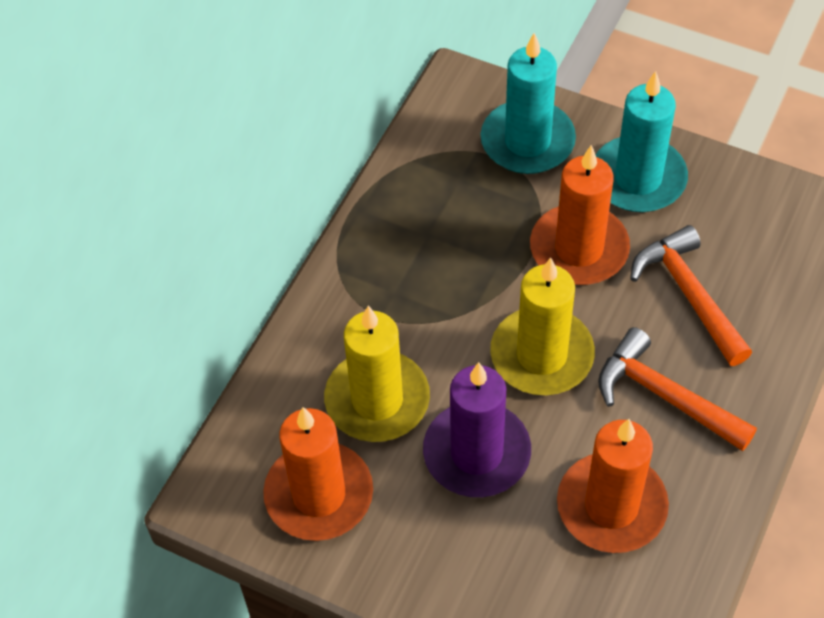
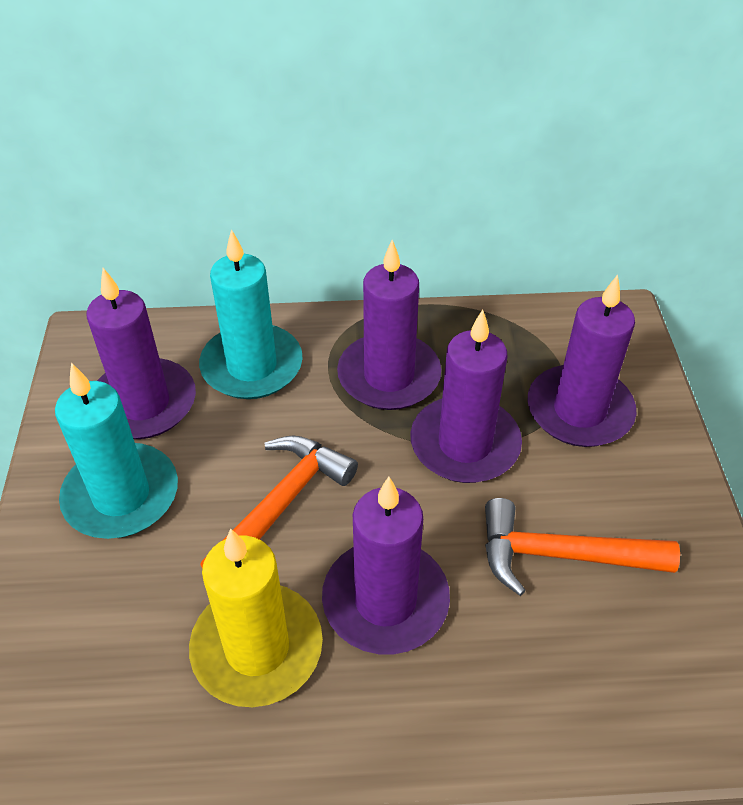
orange candle: [263,407,373,541] [530,145,630,285] [557,419,669,553] = 3 -> none = 0
purple candle: [423,362,531,497] = 1 -> [87,268,196,439] [322,477,450,654] [337,240,441,410] [410,310,522,483] [527,275,636,447] = 5
yellow candle: [324,306,430,442] [490,257,595,395] = 2 -> [189,528,323,707] = 1

